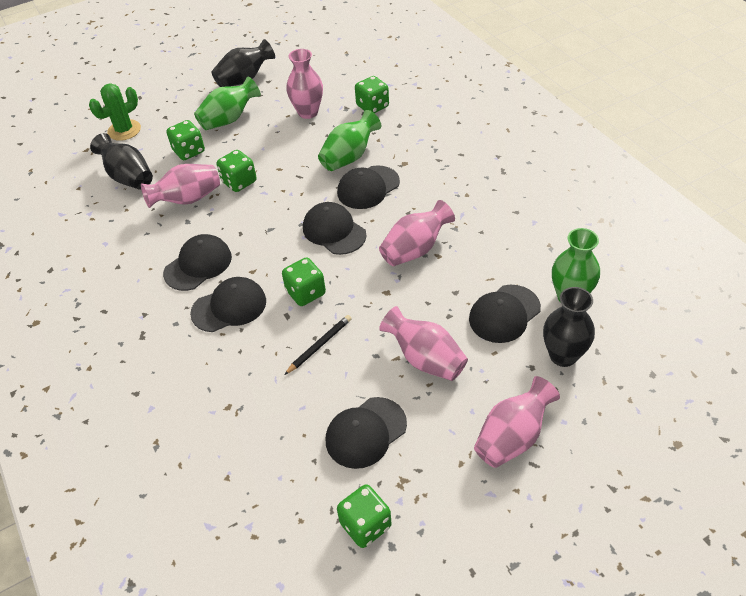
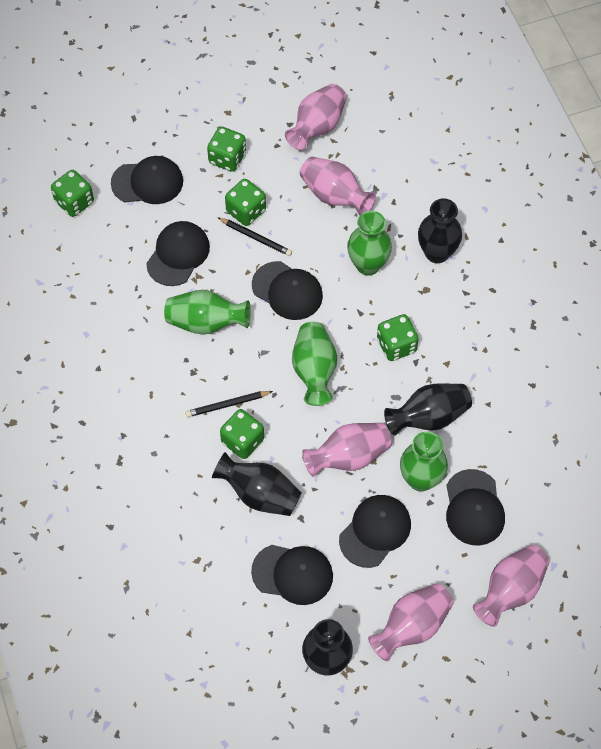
black pencil: [284,315,352,375] = 1 -> [185,391,273,417] [217,217,292,256] = 2
black vase: [90,133,153,190] [211,39,275,87] [543,287,595,367] = 3 -> [212,452,302,516] [302,619,353,675] [384,383,472,436] [418,198,462,263] = 4
green cactus: [89,83,141,141] = 1 -> none = 0
green vase: [194,77,261,130] [318,110,381,171] [552,228,600,303] = 3 -> [164,290,251,335] [292,322,337,406] [347,211,392,276] [400,432,448,491] = 4

